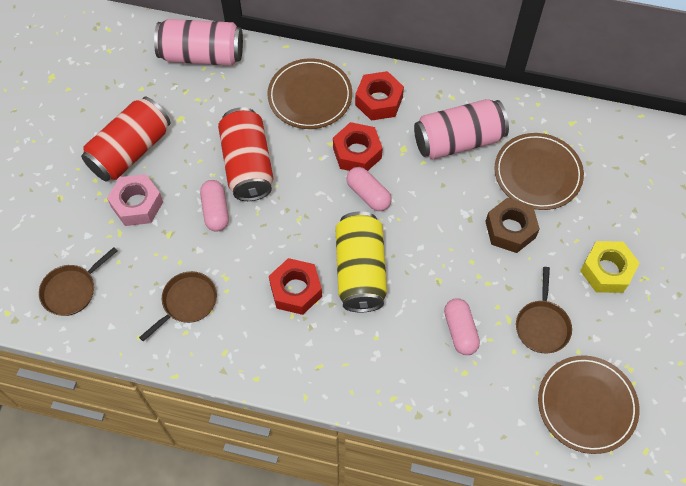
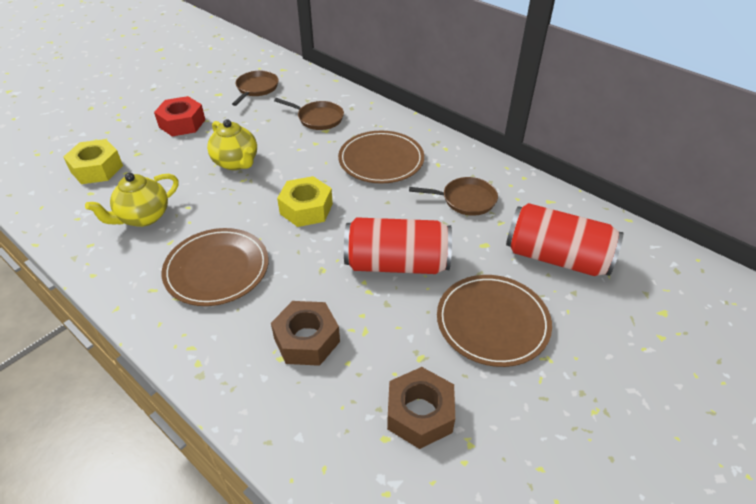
brown nut: [485,197,540,253] = 1 -> [271,301,340,366] [387,367,455,449] = 2
pink can: [154,19,243,66] [414,99,509,159] = 2 -> none = 0
pink capsule: [200,180,229,232] [346,167,392,211] [444,298,480,355] = 3 -> none = 0
pink nut: [107,174,163,226] = 1 -> none = 0
red nut: [269,258,322,315] [333,122,382,171] [355,71,404,121] = 3 -> [154,96,205,136] = 1
yellow can: [335,211,387,313] = 1 -> none = 0
yellow nut: [580,241,640,293] = 1 -> [63,139,123,184] [277,176,333,227] = 2
yellow teapot: none = 0 -> [85,173,178,227] [207,119,257,170] = 2

